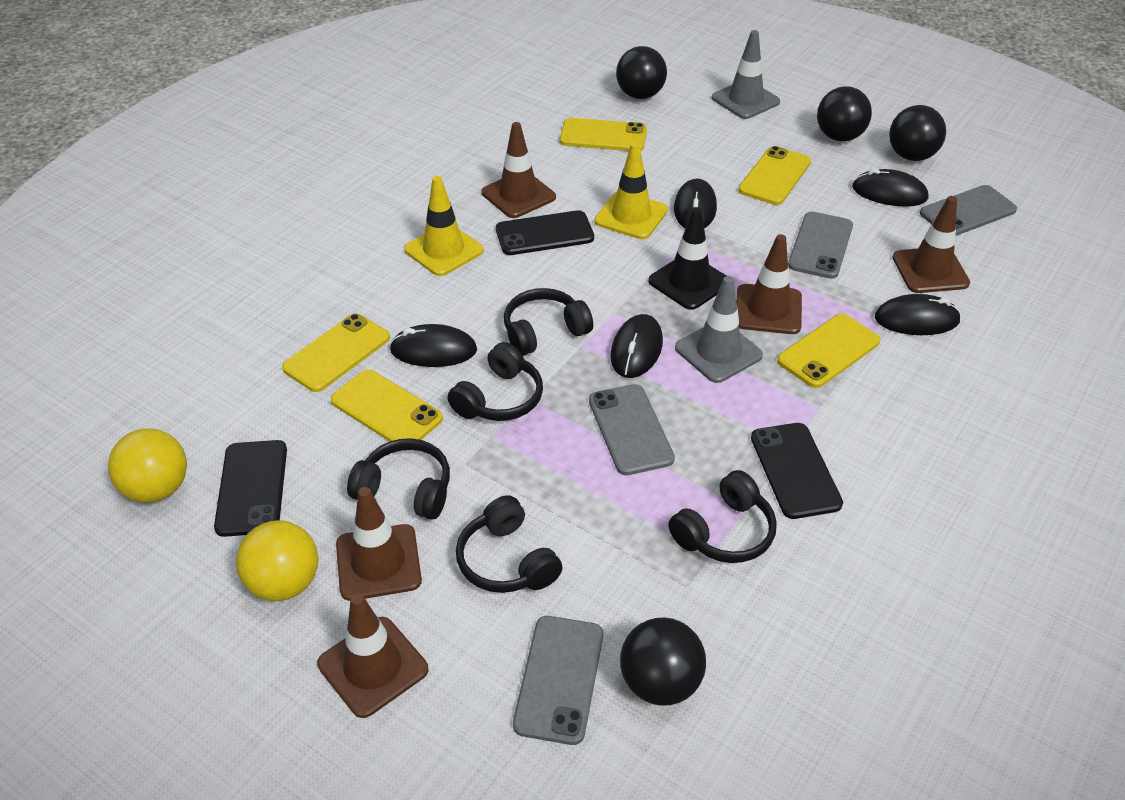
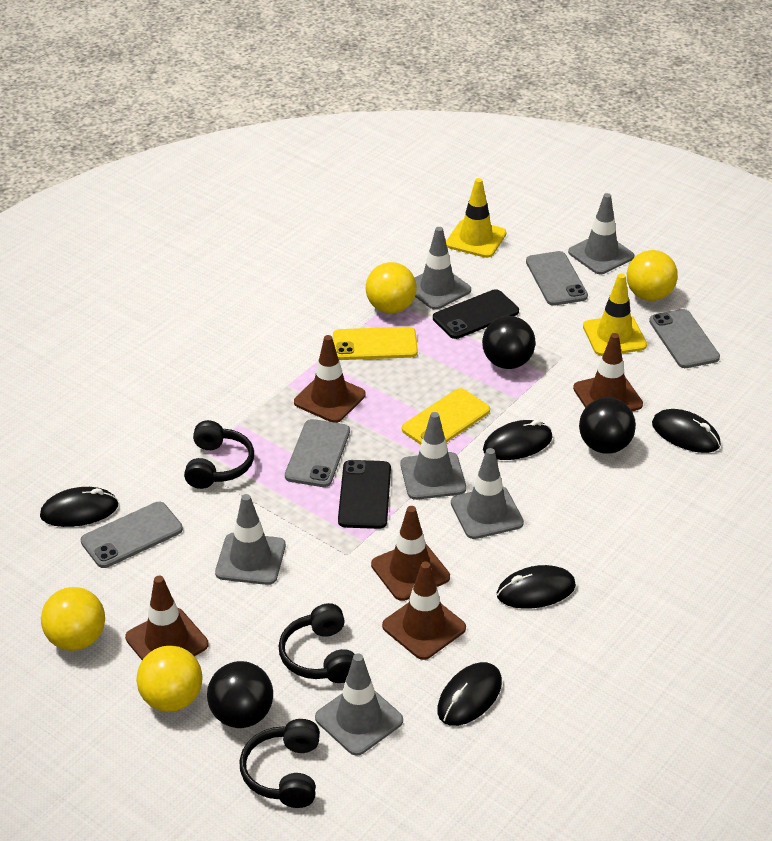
black ball: [616,46,667,99] [620,617,706,706] [817,86,872,141] [889,105,946,161] = 4 -> [207,661,273,728] [482,316,535,369] [579,397,636,454] = 3
black headphones: [347,438,450,520] [448,342,543,421] [456,495,562,593] [504,288,593,356] [668,470,777,563] = 5 -> [184,420,254,489] [240,719,320,808] [279,603,355,683] = 3
black phone: [214,440,287,537] [496,210,594,255] [751,423,843,519] = 3 -> [338,460,391,529] [433,289,519,339] = 2
black traffic cone: [648,207,726,310] = 1 -> none = 0
grey traffic cone: [675,276,763,383] [712,30,780,119] = 2 -> [215,494,286,585] [315,653,403,756] [400,412,466,500] [414,227,471,310] [451,448,524,539] [568,193,634,274] = 6
yellow ball: [108,429,187,503] [236,520,318,601] = 2 -> [41,587,105,651] [136,646,203,712] [366,262,417,314] [627,250,678,301] = 4
yellow phone: [282,313,390,392] [331,370,443,442] [560,118,647,151] [738,146,811,205] [777,314,880,388] = 5 -> [333,327,418,360] [402,388,490,445] = 2

